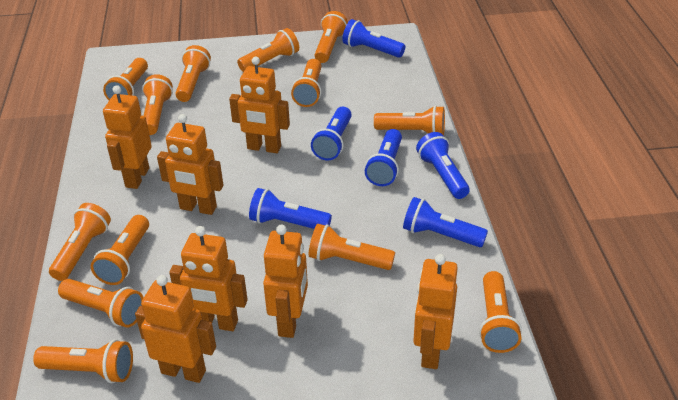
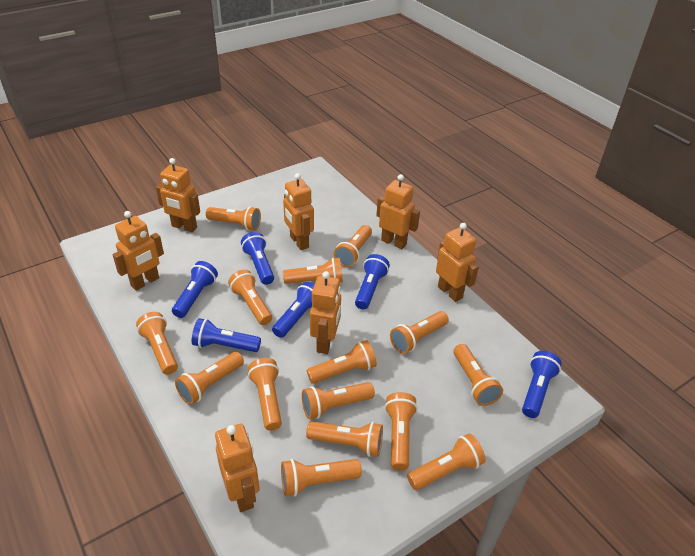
orange flashlight: [33,339,133,383] [49,203,111,281] [58,279,143,327] [91,215,149,285] [103,58,148,100] [142,74,173,135] [175,45,211,102] [237,28,299,72] [291,59,322,107] [309,224,395,270] [315,11,348,63] [374,105,445,136] [479,271,522,353] = 13 -> [136,312,178,375] [175,352,244,405] [206,206,261,231] [228,269,272,325] [248,358,282,430] [281,459,362,496] [283,257,343,284] [302,382,375,419] [306,421,383,457] [307,340,377,384] [334,225,372,267] [385,392,418,471] [390,311,449,354] [407,433,486,490] [453,344,503,406] = 15

